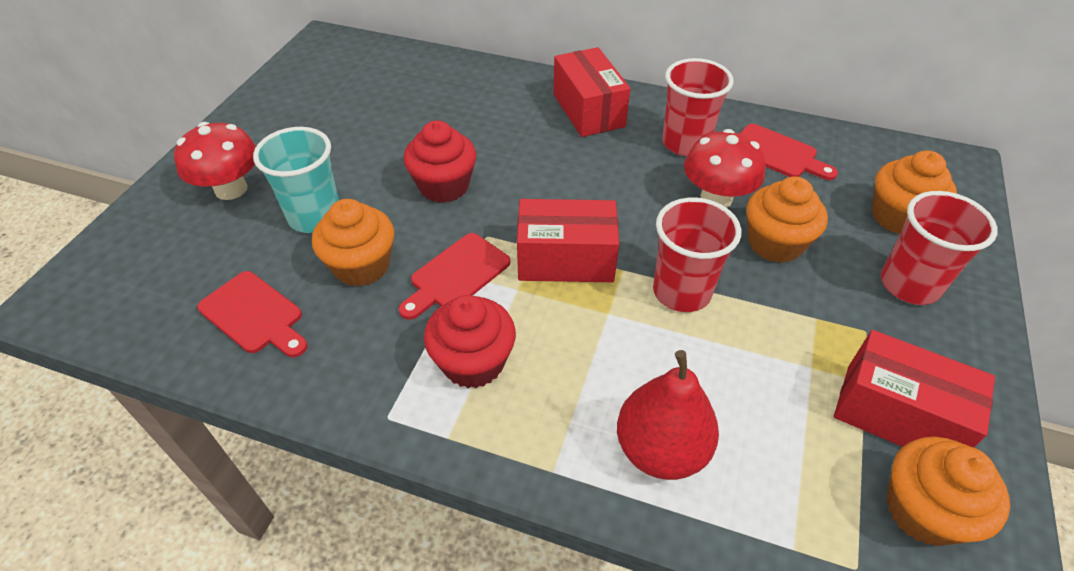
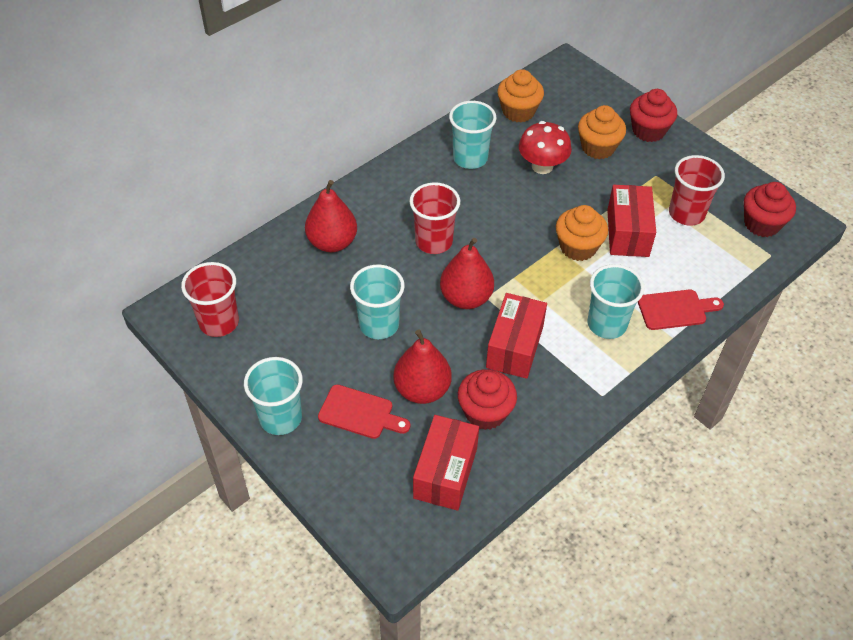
orange cupcake: [312,199,394,287] [747,177,828,263] [872,150,957,234] [886,437,1010,546] = 4 -> [497,69,544,123] [556,205,608,261] [578,105,626,159] = 3
red cupcake: [404,120,476,203] [424,295,516,388] = 2 -> [458,369,517,430] [630,89,677,142] [744,182,796,237] = 3
red cutting board: [197,271,308,357] [399,233,510,320] [740,124,838,180] = 3 -> [318,385,410,439] [638,290,724,330] = 2
red mushroom: [174,122,256,200] [684,129,766,208] = 2 -> [519,121,572,174] = 1
red pear: [617,350,719,480] = 1 -> [305,180,357,252] [393,330,452,404] [440,238,494,309] = 3
turquoise cup: [253,127,339,233] = 1 -> [244,357,303,435] [350,264,405,339] [449,101,497,169] [588,264,645,339] = 4

